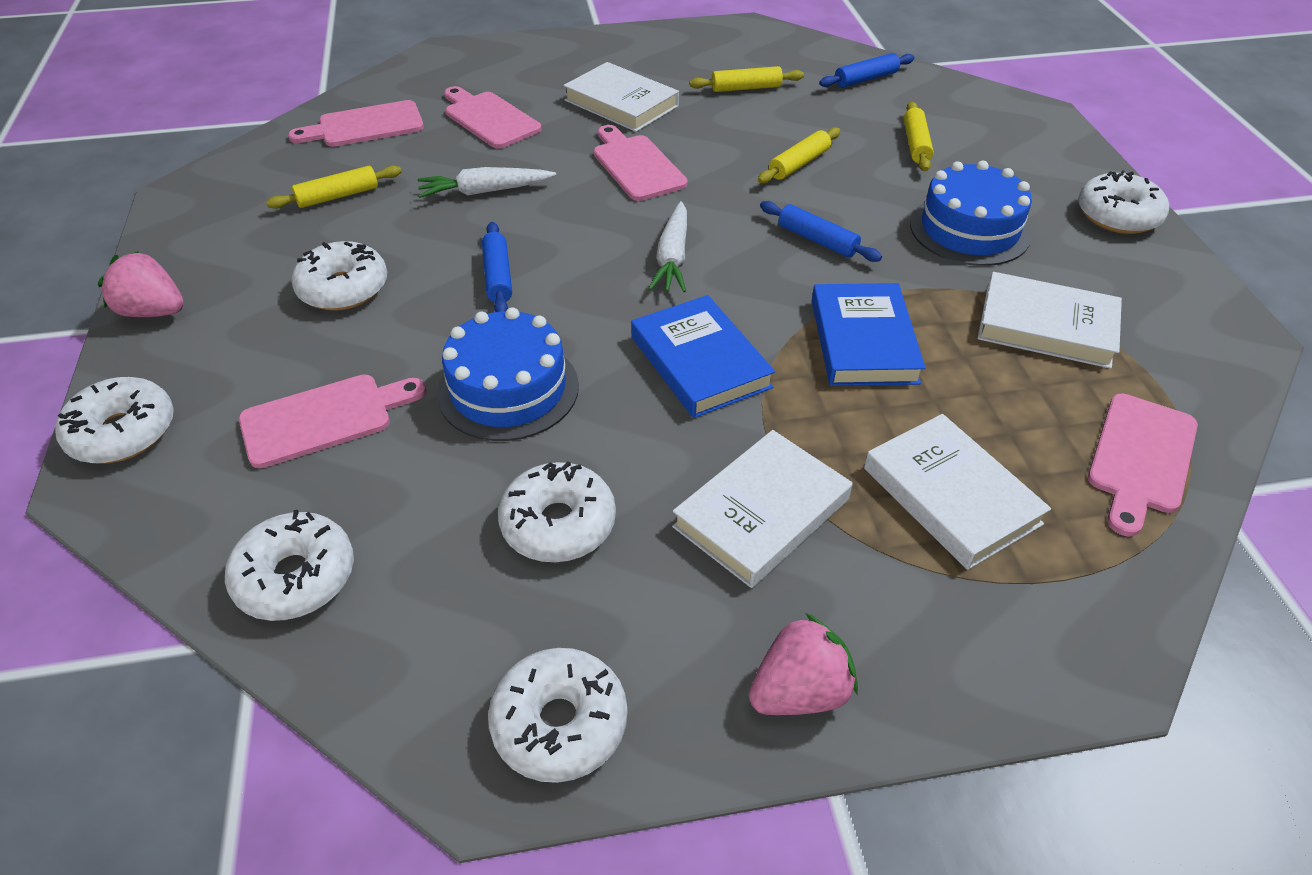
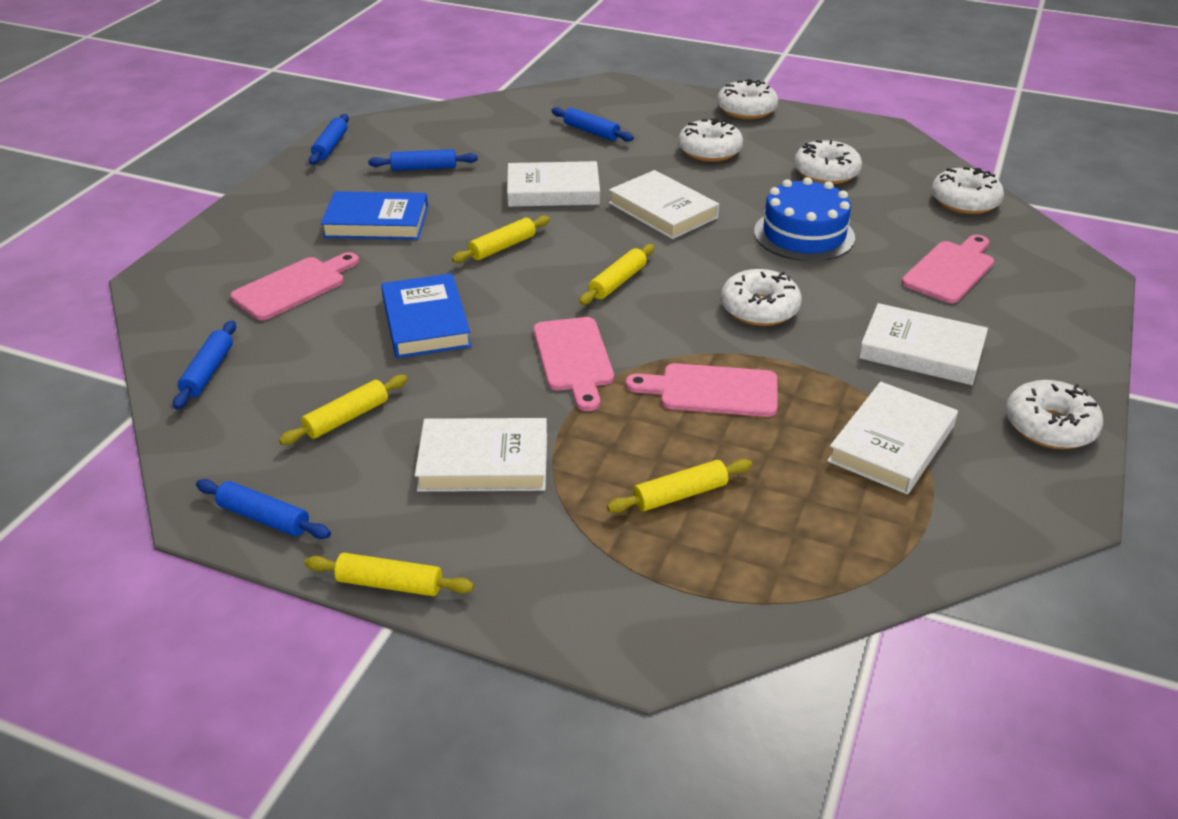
blue cake: [437,307,579,441] [910,161,1032,266] = 2 -> [754,177,855,262] = 1
blue rolling pin: [482,222,512,312] [760,201,882,262] [819,53,914,88] = 3 -> [173,320,236,409] [196,479,331,539] [309,114,349,165] [368,149,478,171] [551,107,634,142] = 5
pink cutting board: [239,375,426,468] [288,100,424,147] [444,86,542,149] [594,125,688,201] [1088,394,1198,537] = 5 -> [230,252,359,320] [534,317,614,411] [625,363,778,417] [902,235,994,303] = 4
pink strawberry: [98,251,184,317] [749,613,858,715] = 2 -> none = 0
white book: [563,62,679,132] [672,430,852,588] [864,414,1051,570] [978,272,1122,369] = 4 -> [415,418,547,492] [507,161,600,207] [609,170,719,239] [827,382,958,494] [859,303,988,385] = 5
white carrot: [417,167,556,198] [649,201,687,292] = 2 -> none = 0
yellow rolling pin: [266,165,402,209] [689,66,804,92] [758,127,840,184] [904,102,934,172] = 4 -> [279,375,407,445] [304,553,474,596] [452,216,550,263] [579,244,654,305] [607,459,752,513] = 5

